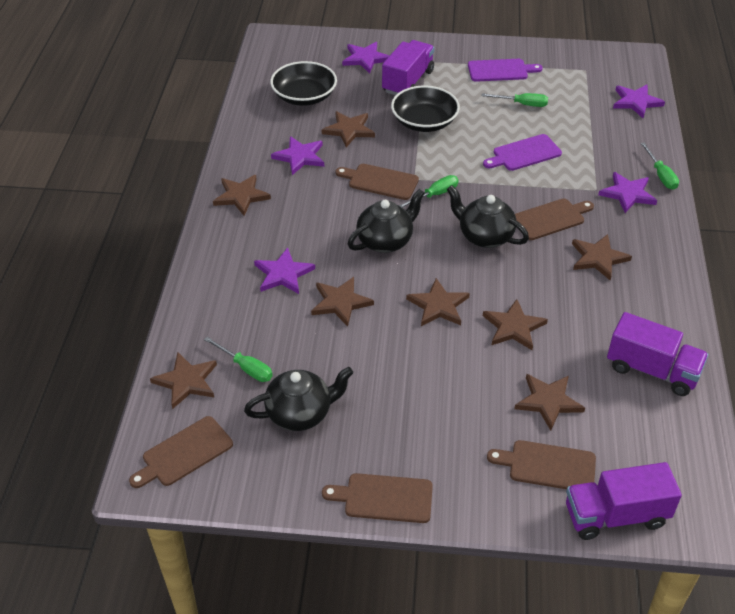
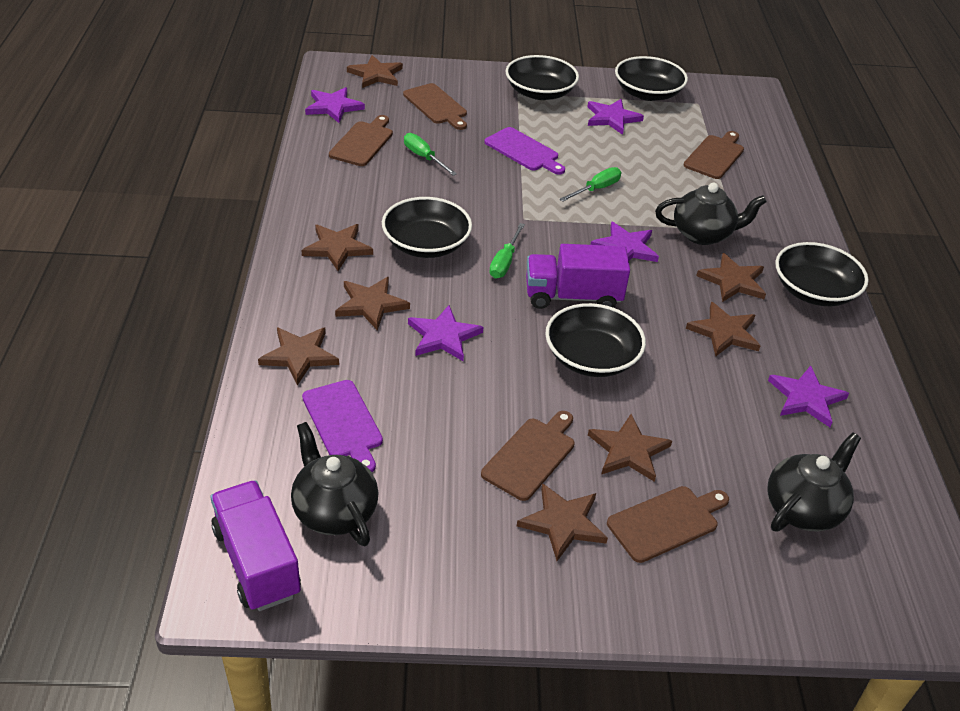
black bowl: [270,61,337,106] [391,86,460,132] = 2 -> [382,197,472,258] [505,55,579,100] [545,303,646,377] [615,56,688,101] [775,242,869,306] = 5
green screwdriver: [204,337,273,382] [399,175,459,208] [481,93,548,107] [641,143,679,190] = 4 -> [404,133,457,176] [489,223,525,278] [559,167,621,202] = 3
purple truck: [382,40,434,95] [566,462,682,540] [607,312,709,396] = 3 -> [210,480,301,611] [526,244,630,309] = 2

